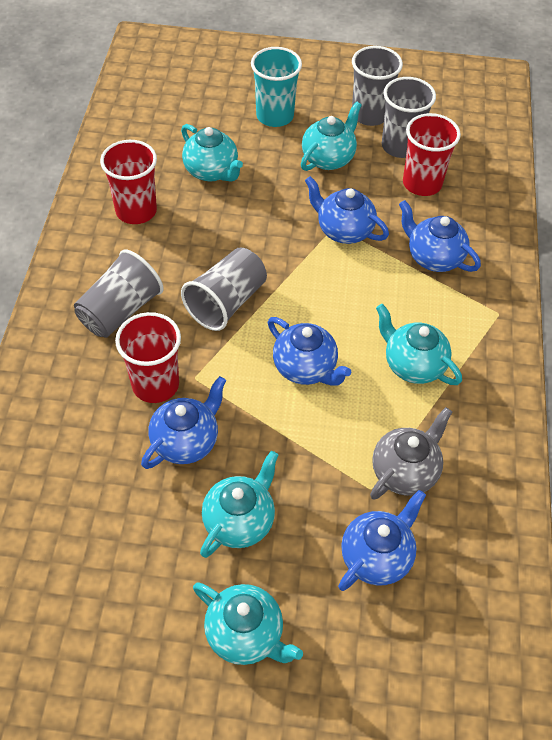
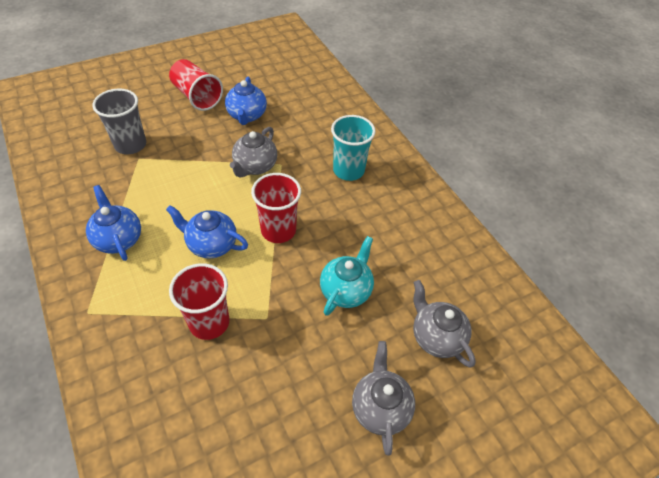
blue teapot: [141,376,226,469] [268,317,352,386] [305,176,389,244] [338,490,426,591] [399,200,481,272] = 5 -> [86,185,141,261] [166,205,248,259] [225,77,267,125] = 3
grey cup: [74,250,163,338] [181,247,267,331] [352,46,403,126] [382,77,436,158] = 4 -> [92,89,146,154] = 1
grey teapot: [370,407,452,500] = 1 -> [230,127,277,178] [352,341,415,456] [413,280,476,368] = 3
turquoise teapot: [181,124,243,182] [193,582,303,665] [200,451,278,558] [301,101,362,171] [376,304,462,385] = 5 -> [320,236,374,316] = 1

